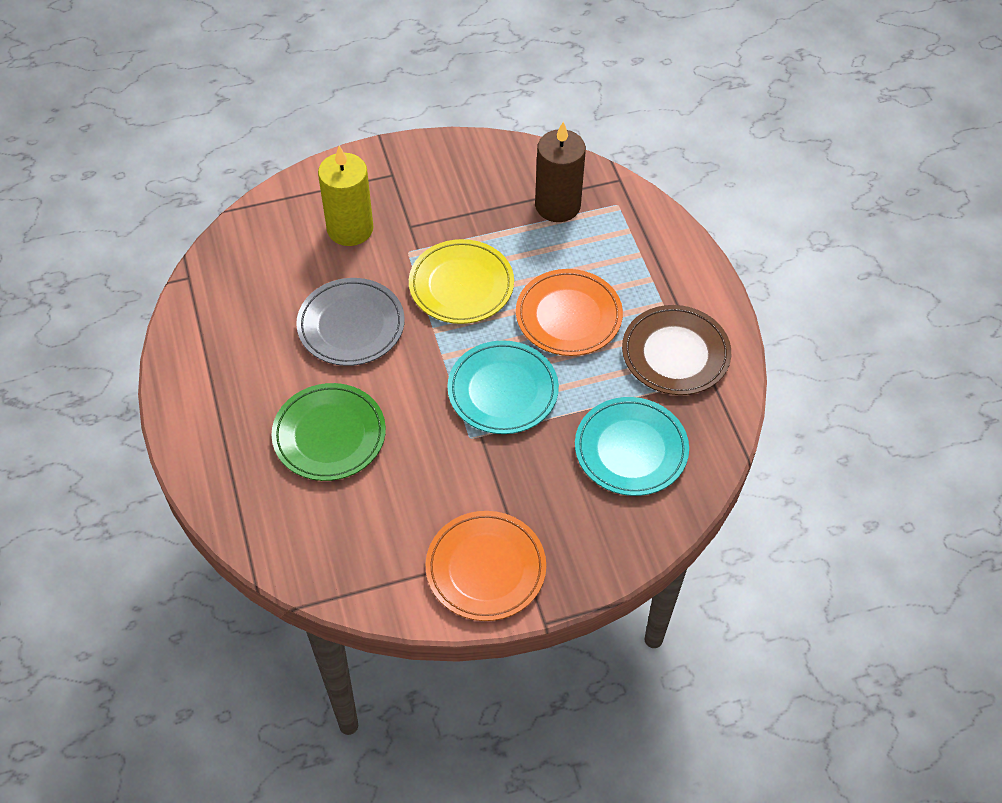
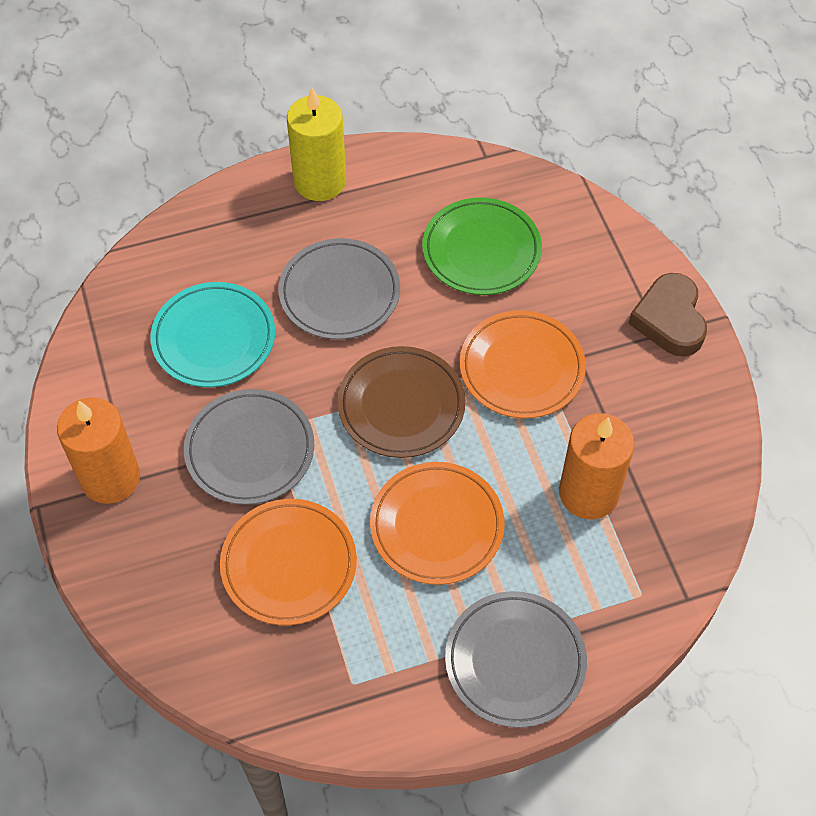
brown candle: [535,121,586,222] = 1 -> none = 0
brown heart: none = 0 -> [628,273,707,357] = 1
grey plate: [296,278,405,366] = 1 -> [184,389,314,505] [278,238,400,340] [445,591,587,728] = 3
orange candle: none = 0 -> [57,397,140,504] [559,413,635,519] = 2
orange plate: [426,511,546,621] [516,269,623,356] = 2 -> [220,499,357,625] [370,462,504,585] [460,310,586,418] = 3
turquoise plate: [447,340,559,434] [575,397,689,496] = 2 -> [150,282,275,387] = 1
yellow plate: [409,239,514,324] = 1 -> none = 0

